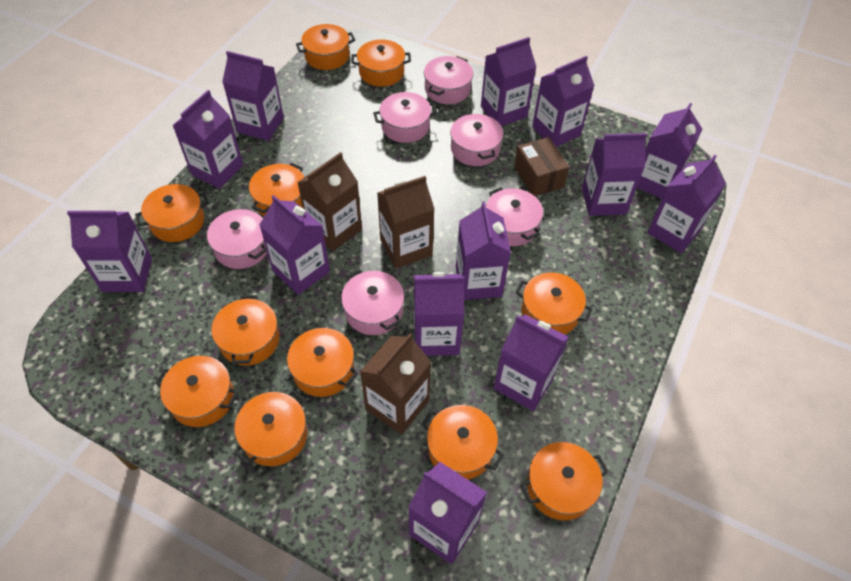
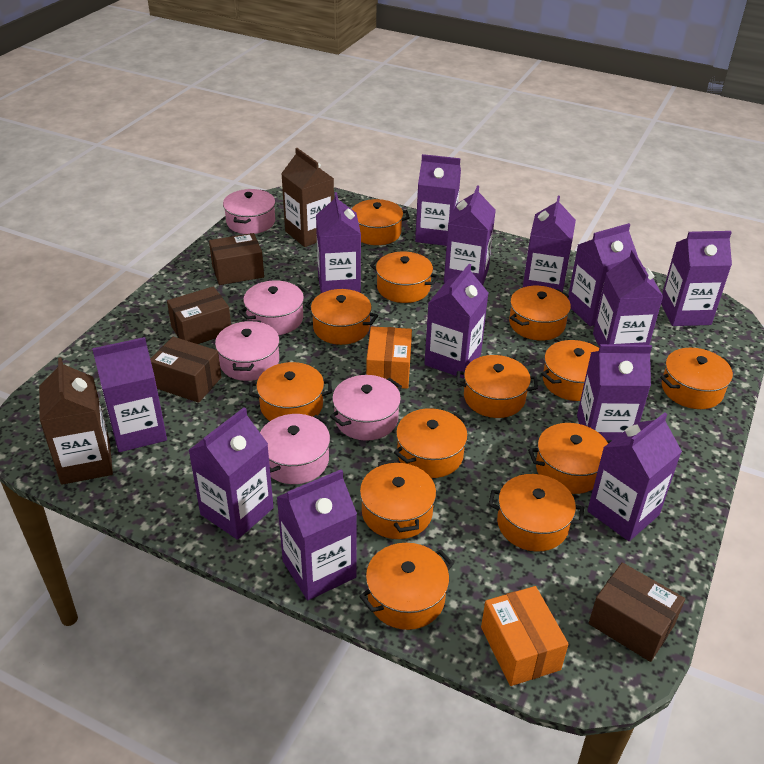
brown box: [514,137,570,196] = 1 -> [150,337,221,403] [167,286,231,344] [209,233,264,285] [589,563,685,662] = 4
brown carton: [297,152,362,251] [360,333,431,435] [377,176,435,269] = 3 -> [39,357,113,485] [281,148,334,247] = 2
orange box: none = 0 -> [366,327,412,389] [481,586,568,686] = 2
orange pot: [135,184,208,242] [155,356,238,427] [212,295,279,366] [234,390,307,466] [249,163,304,216] [285,328,358,397] [296,24,355,70] [351,39,411,87] [421,405,504,480] [515,272,592,335] [521,442,608,520] = 11 -> [249,362,332,421] [305,289,378,345] [352,199,410,245] [359,543,454,630] [360,460,436,539] [370,251,439,303] [394,408,468,478] [456,355,538,418] [489,474,584,552] [509,286,571,341] [528,423,612,494] [541,340,600,401] [660,348,735,409] = 13
pink pot: [207,209,267,269] [341,270,404,335] [373,92,438,143] [424,56,473,104] [450,112,504,166] [486,187,543,246] = 6 -> [215,320,280,381] [223,189,275,234] [239,280,308,335] [260,414,330,484] [330,375,402,441] = 5

